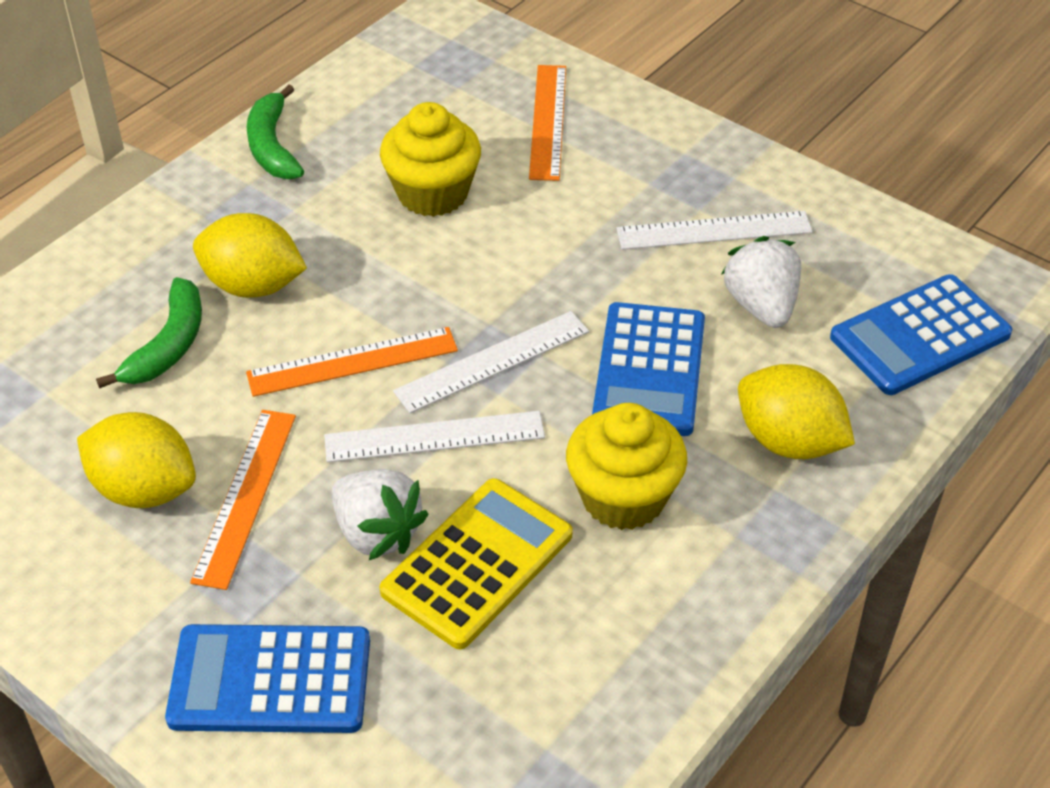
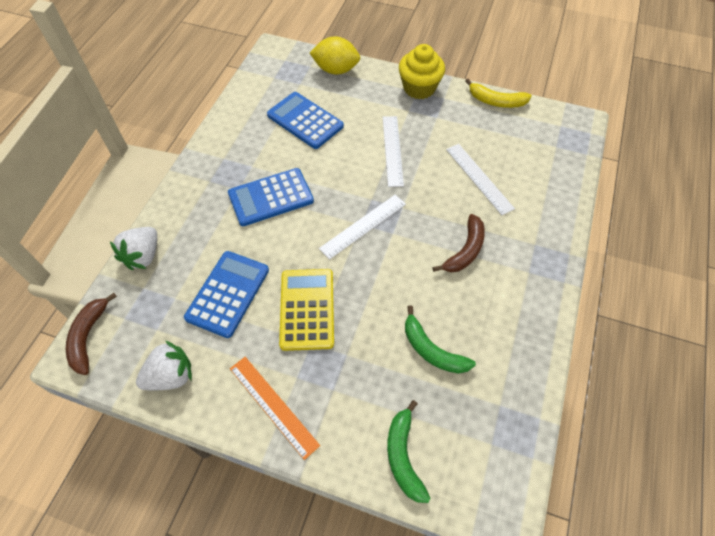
brown banana: none = 0 -> [66,293,117,375] [432,214,485,272] = 2
orange ruler: [190,410,296,590] [246,327,458,397] [529,65,566,181] = 3 -> [230,357,320,460] = 1
yellow banana: none = 0 -> [465,79,532,108] = 1
yellow cupcake: [380,102,481,217] [566,403,687,530] = 2 -> [399,44,445,99] = 1
yellow lemon: [77,412,196,508] [193,213,307,298] [738,364,855,459] = 3 -> [310,36,360,75] = 1

